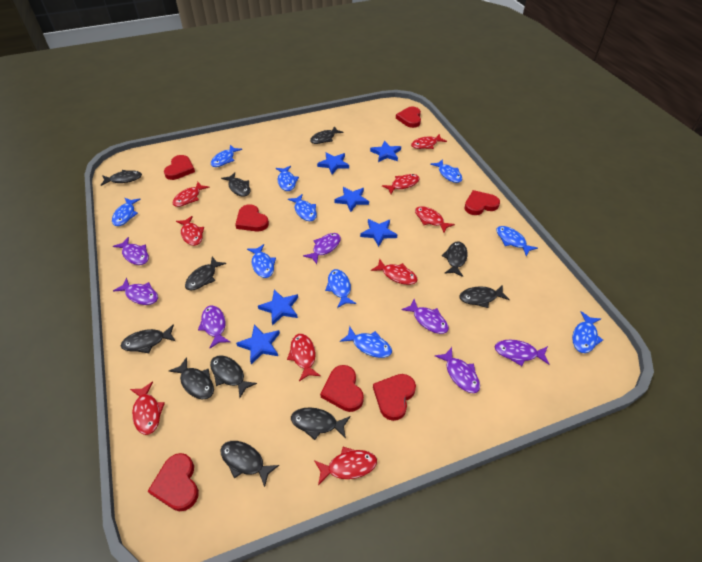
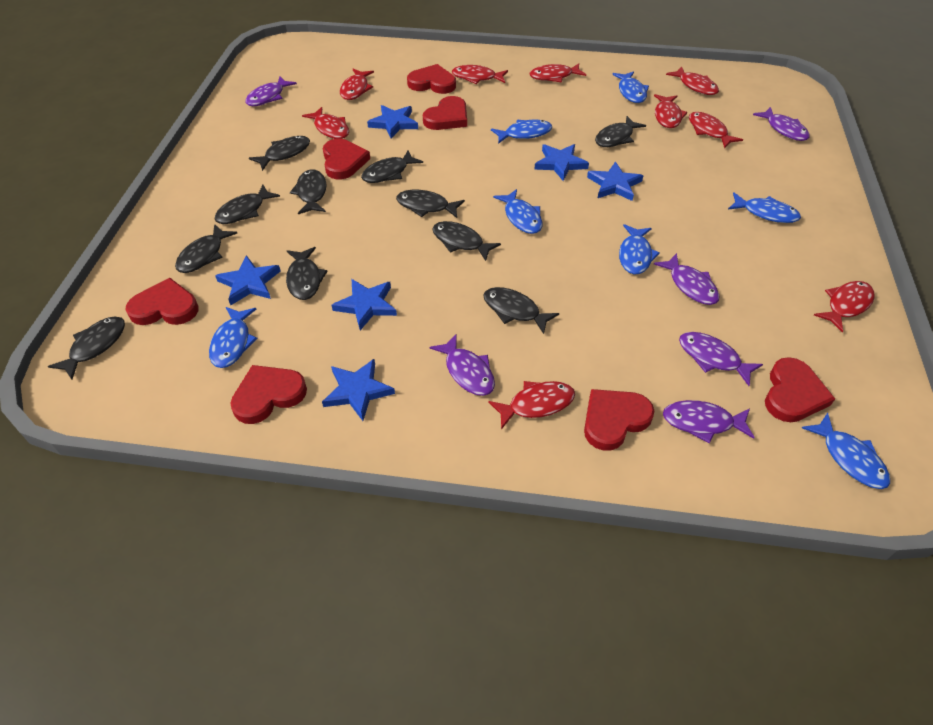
blue fish: [112,198,140,226] [211,145,242,167] [247,244,276,278] [276,166,299,191] [288,194,317,221] [325,269,356,308] [340,326,392,358] [430,159,462,183] [496,226,538,257] [572,311,603,353] = 10 -> [209,307,258,368] [491,120,552,144] [493,189,543,234] [612,71,649,103] [619,224,660,274] [728,192,801,223] [802,413,890,489] = 7
purple fish: [113,237,149,265] [113,278,158,305] [198,305,230,348] [303,233,341,264] [401,299,449,334] [435,347,480,393] [495,340,550,366] = 7 -> [245,77,297,106] [429,333,495,396] [654,253,720,305] [663,400,755,444] [679,332,763,386] [753,107,810,141] = 6

